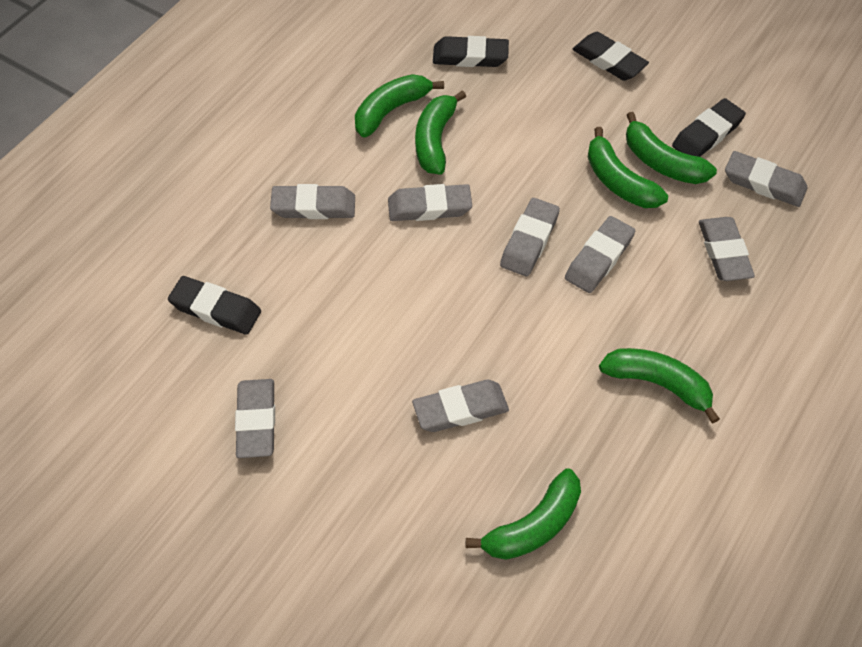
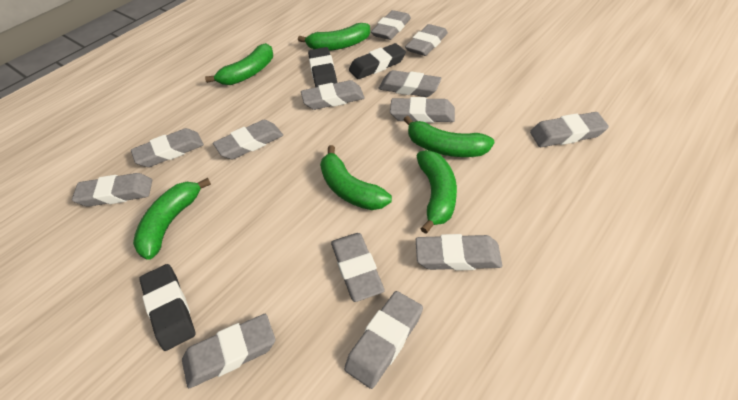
black eraser: [168,276,261,335] [433,36,509,67] [573,32,649,81] [672,98,746,157] = 4 -> [139,264,196,351] [308,47,337,87] [349,43,406,79] = 3
grey eraser: [235,379,275,458] [270,184,355,219] [388,184,472,221] [412,380,509,432] [500,198,560,276] [565,216,635,293] [699,217,755,281] [725,151,807,207] = 8 -> [72,173,152,207] [131,128,204,167] [182,314,275,388] [213,120,283,159] [301,80,365,110] [331,233,385,302] [344,291,423,389] [371,10,411,40] [378,70,441,97] [390,97,455,123] [405,24,448,56] [416,234,502,271] [530,112,609,147] = 13

